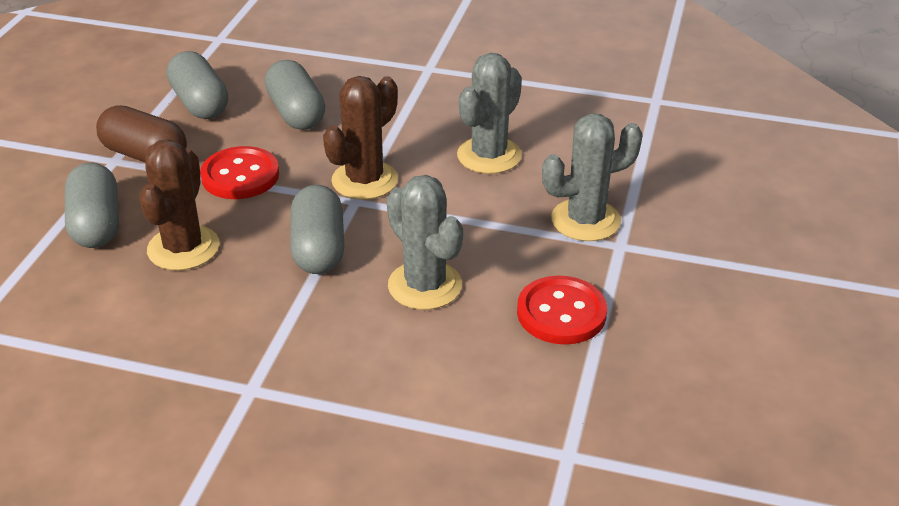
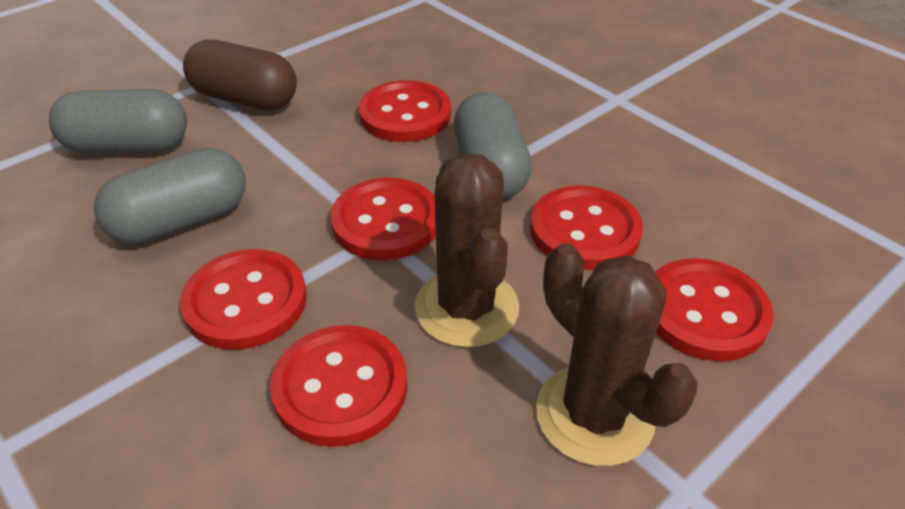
grey cactus: [387,175,463,310] [457,53,522,174] [542,114,643,241] = 3 -> none = 0
grey capsule: [65,163,119,248] [167,51,228,119] [265,60,325,130] [290,185,344,274] = 4 -> [49,89,187,153] [94,148,246,244] [454,92,532,199] = 3
red button: [200,146,279,199] [517,275,607,345] = 2 -> [180,249,307,350] [270,325,407,447] [330,178,436,260] [359,80,451,142] [530,186,643,270] [655,258,774,361] = 6

